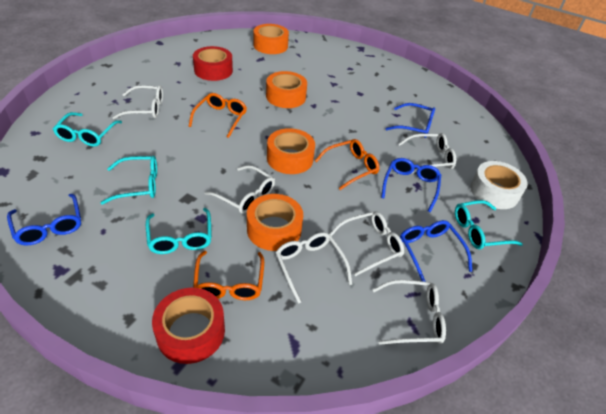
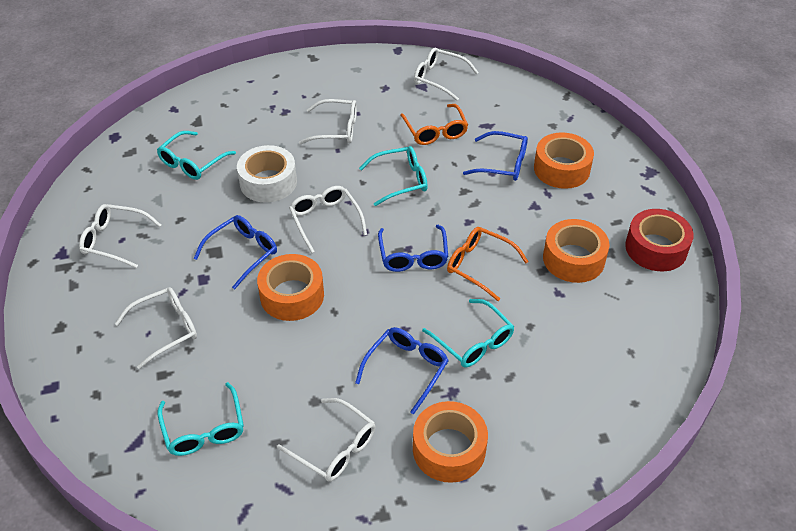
orange glasses: [189,93,247,138] [193,251,264,300] [315,139,379,190] = 3 -> [400,104,468,145] [447,227,529,301] = 2
red tape: [152,288,225,364] [193,46,233,81] = 2 -> [625,209,694,271] = 1

